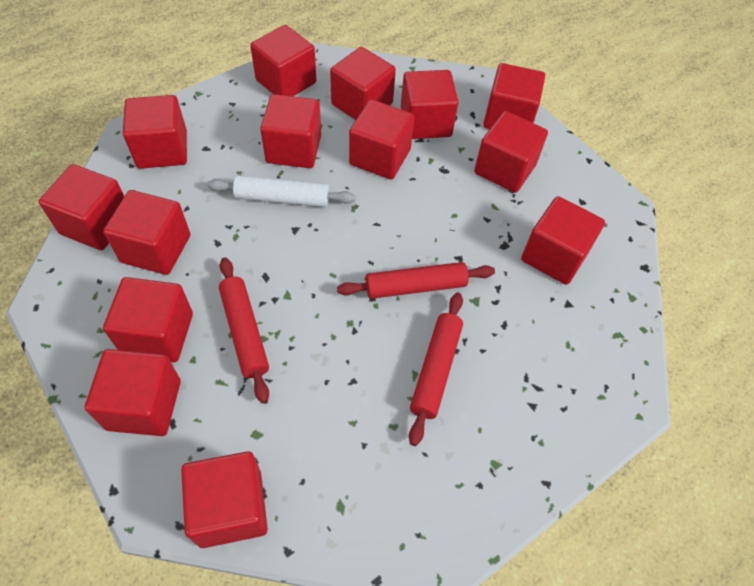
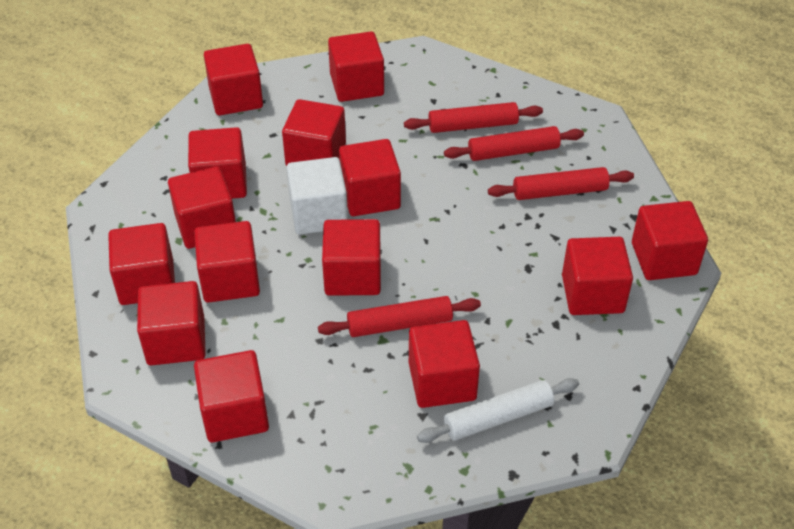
red rolling pin: [219,257,269,403] [337,262,495,299] [409,293,463,446] = 3 -> [318,296,481,337] [404,102,543,133] [444,126,584,161] [488,167,634,200] = 4
white cube: none = 0 -> [287,157,348,235] = 1

